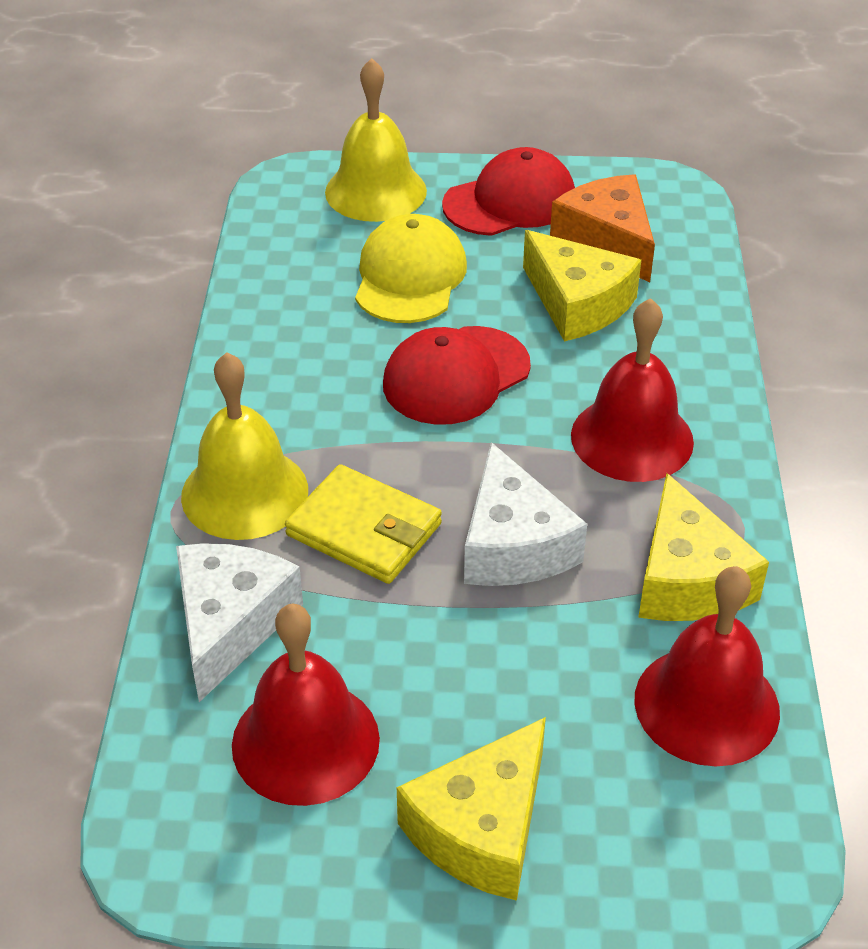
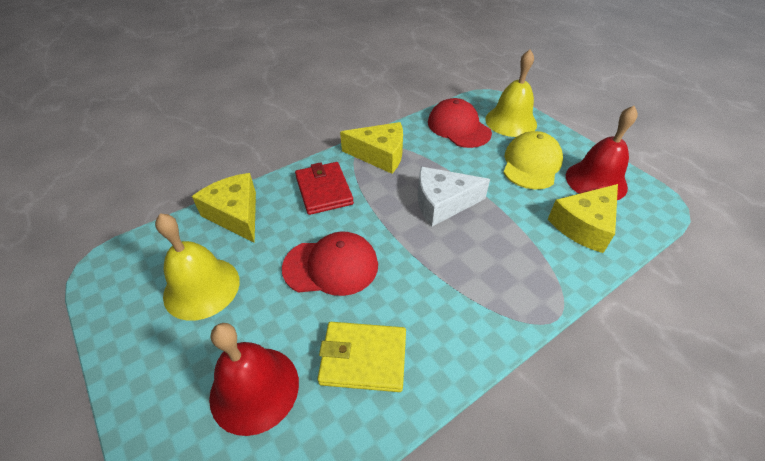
orange cheese: [550,174,655,282] = 1 -> none = 0
red bell: [232,604,380,806] [571,298,694,482] [634,566,780,766] = 3 -> [209,323,299,436] [566,106,638,200] = 2
red wallet: none = 0 -> [295,162,354,215] = 1
white cheese: [176,543,303,702] [464,442,587,586] = 2 -> [418,167,490,226] = 1

